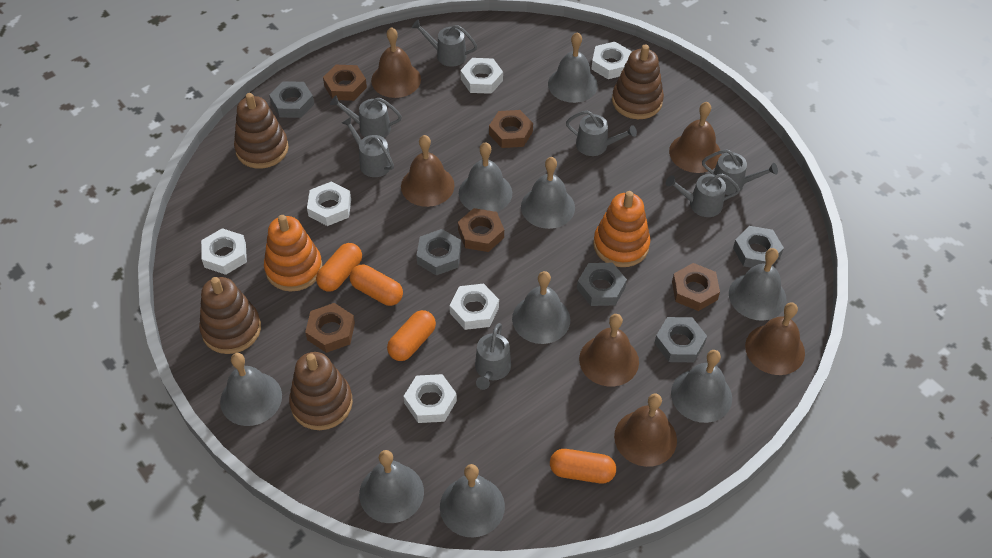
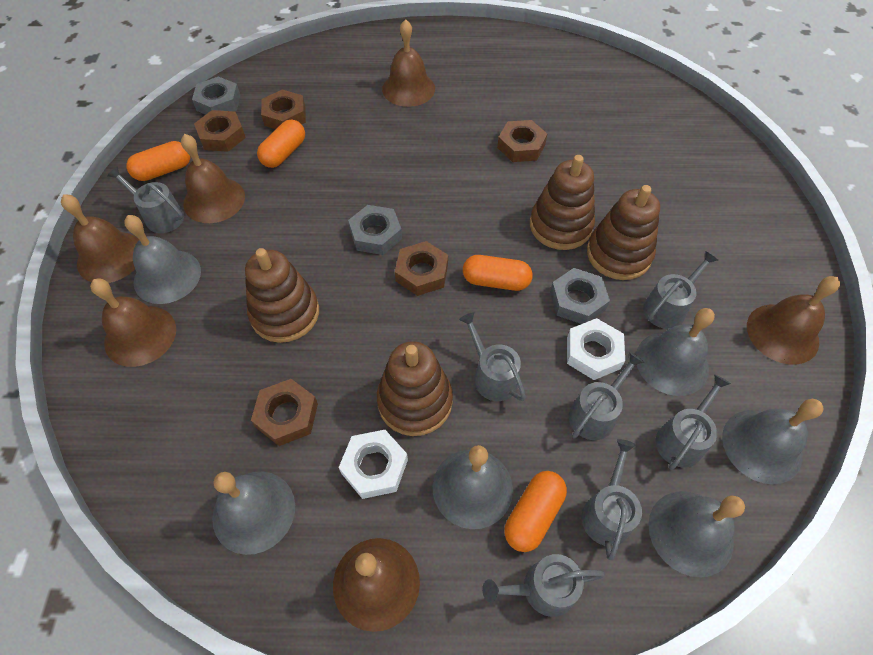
grey bell: [220,353,282,426] [359,450,424,523] [440,464,505,537] [459,142,512,212] [512,271,570,344] [521,157,575,229] [548,32,598,103] [671,350,732,423] [729,248,787,321] = 9 -> [124,215,201,304] [212,472,295,555] [433,445,513,529] [636,308,715,396] [648,491,745,578] [722,399,823,484] = 6
grey nut: [269,81,314,118] [416,229,461,275] [577,263,627,306] [655,317,707,362] [733,226,784,268] = 5 -> [192,76,240,115] [348,205,402,255] [550,268,610,324] = 3
orange stacking toy: [264,215,322,292] [593,191,650,267] = 2 -> none = 0
white nut: [201,228,247,275] [307,182,351,226] [404,374,457,423] [450,284,499,330] [460,58,503,94] [591,42,631,79] = 6 -> [339,430,408,499] [567,318,625,380] = 2

